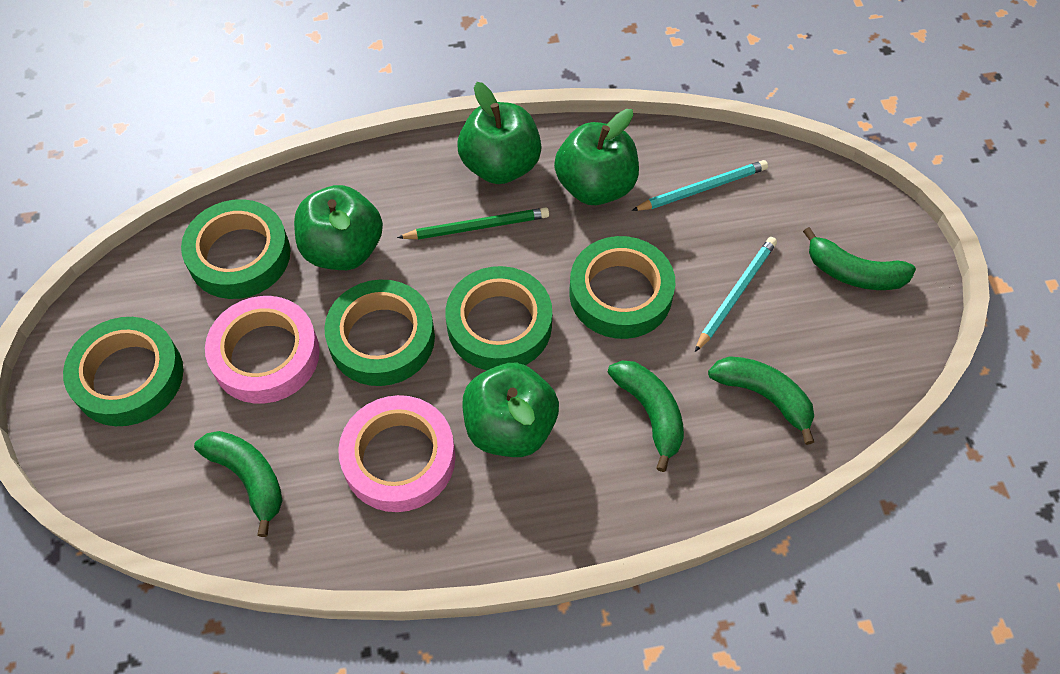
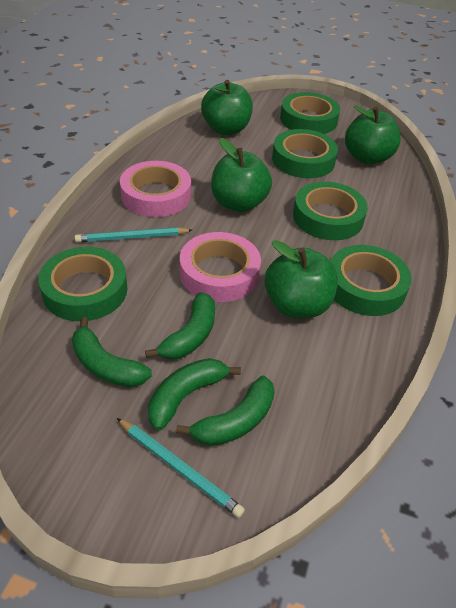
green pencil: [397,208,549,240] = 1 -> none = 0

